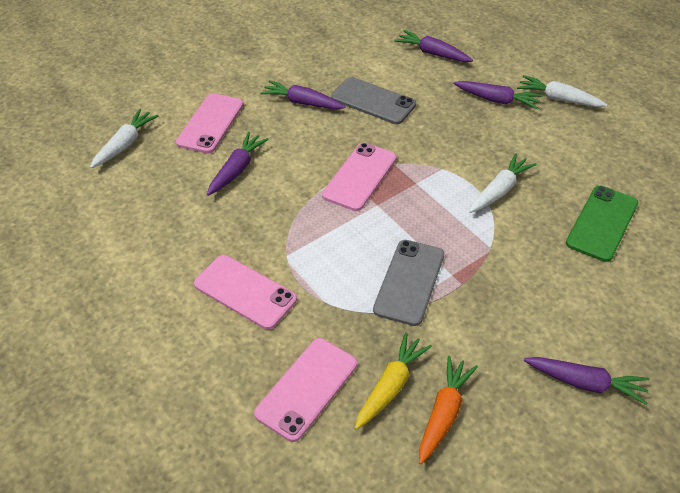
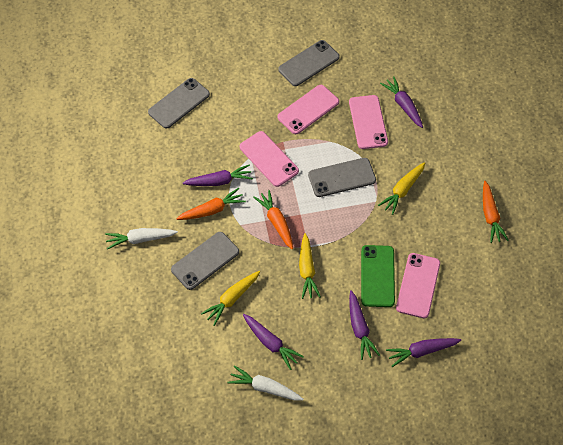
grey phone: [331,77,416,124] [373,240,444,326] = 2 -> [148,78,210,129] [171,232,239,290] [278,40,340,86] [308,158,376,197] = 4
orange carrot: [419,356,478,465] = 1 -> [176,188,246,220] [253,190,293,250] [483,181,509,243] = 3
white carrot: [90,109,158,168] [469,153,537,213] [517,75,607,107] = 3 -> [105,228,178,250] [227,365,304,401] = 2
yellow carrot: [355,333,432,430] = 1 -> [201,271,260,326] [299,233,321,299] [378,162,425,215] = 3

